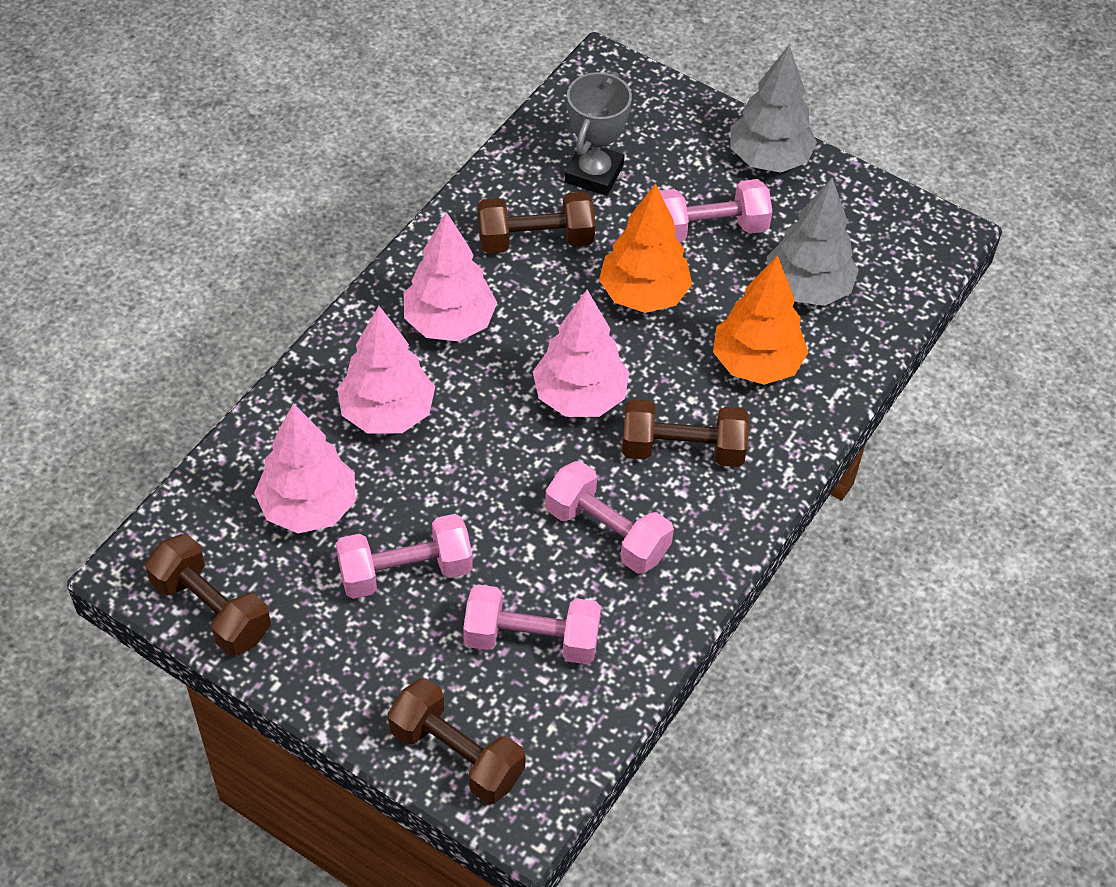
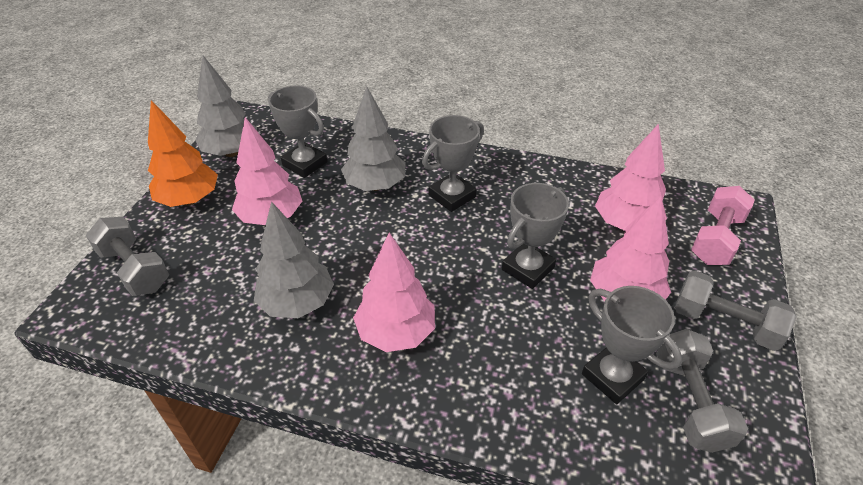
brown dumbbell: [145,534,271,656] [388,678,526,804] [478,192,595,253] [622,399,749,467] = 4 -> none = 0
grey dumbbell: none = 0 -> [85,217,169,296] [656,329,748,453] [675,271,797,351] = 3
grey tree: [730,45,817,172] [767,178,859,306] = 2 -> [195,56,257,157] [254,201,334,318] [341,87,406,191] = 3
grey trophy: [565,72,632,196] = 1 -> [268,85,327,178] [422,115,484,212] [502,183,569,289] [582,286,682,404] = 4
orange tree: [599,183,692,313] [713,255,809,385] = 2 -> [148,100,218,207] = 1
pink dumbbell: [336,514,473,599] [463,584,601,664] [545,461,674,574] [660,179,773,242] = 4 -> [691,186,755,265] = 1

